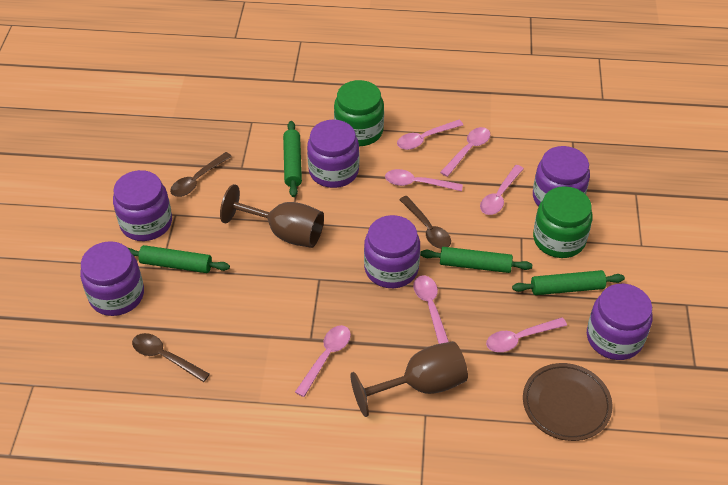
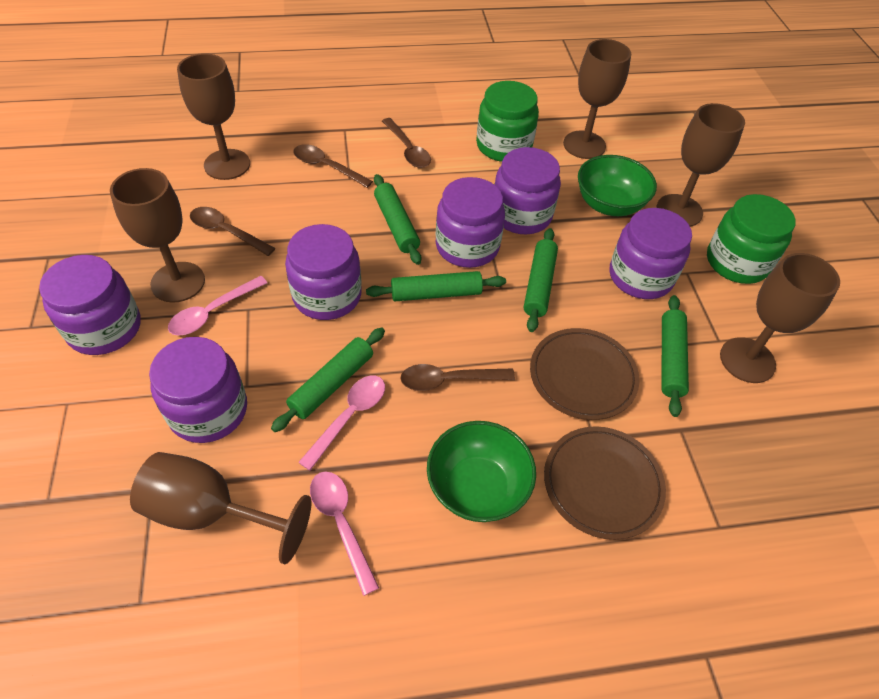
brown goblet: [220,184,324,248] [350,341,468,417] = 2 -> [110,168,205,303] [130,452,311,564] [177,53,250,180] [563,39,631,159] [657,103,745,227] [720,253,840,383] = 6
brown plate: [523,363,612,441] = 1 -> [530,328,640,420] [544,426,666,540] = 2
brown spoon: [132,333,210,382] [170,152,232,197] [399,196,451,249] = 3 -> [190,207,275,256] [293,144,373,188] [382,118,431,168] [400,364,515,391] = 4
green bowl: none = 0 -> [427,421,536,522] [578,155,657,216] = 2
green rolling pin: [128,245,230,273] [283,121,302,197] [420,247,532,273] [512,270,625,295] = 4 -> [271,328,385,432] [366,271,506,301] [374,174,422,265] [524,228,558,332] [662,295,689,417] = 5
pink spoon: [295,325,351,397] [385,169,463,191] [397,120,463,150] [413,275,449,344] [440,127,490,177] [480,165,524,215] [486,317,567,352] = 7 -> [168,276,267,335] [298,376,385,471] [310,471,379,596] = 3

